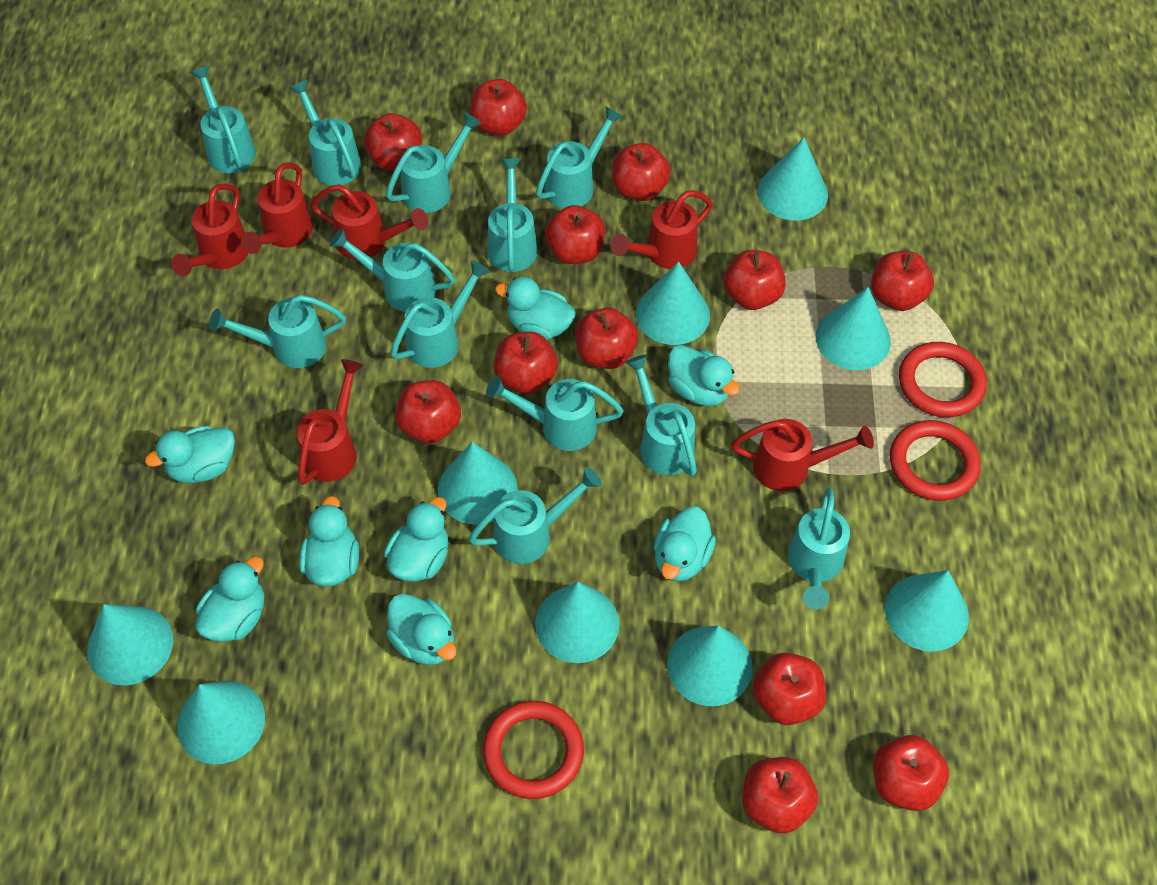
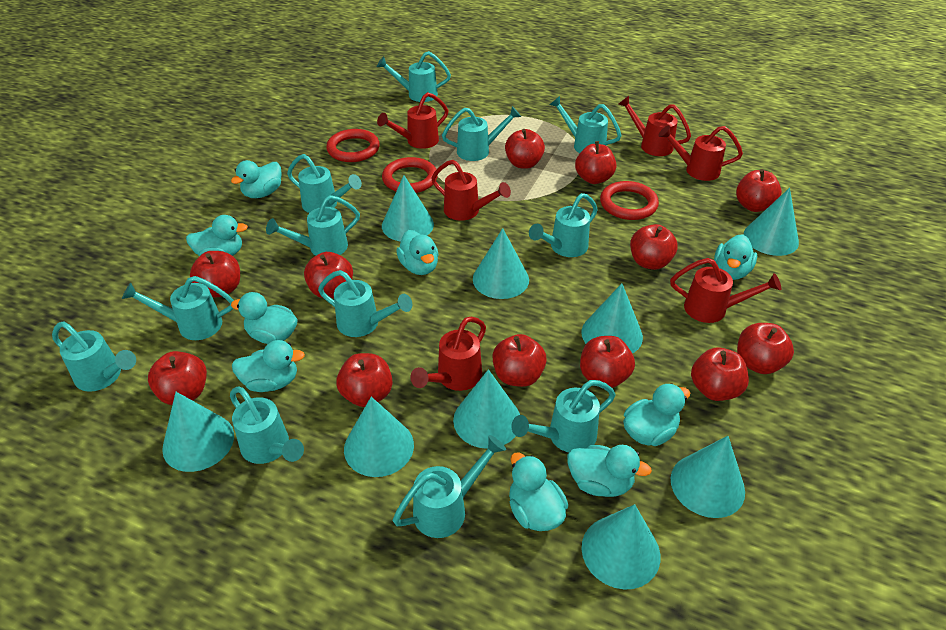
turquoise duck: [145,426,235,483] [196,557,264,642] [299,496,359,587] [384,497,448,582] [386,594,456,665] [495,276,576,340] [654,507,716,582] [668,345,740,406] = 8 -> [186,215,248,256] [231,160,282,198] [231,292,298,344] [232,340,305,392] [396,230,439,275] [509,452,568,531] [567,445,652,497] [623,384,690,446] [714,234,757,280] = 9

